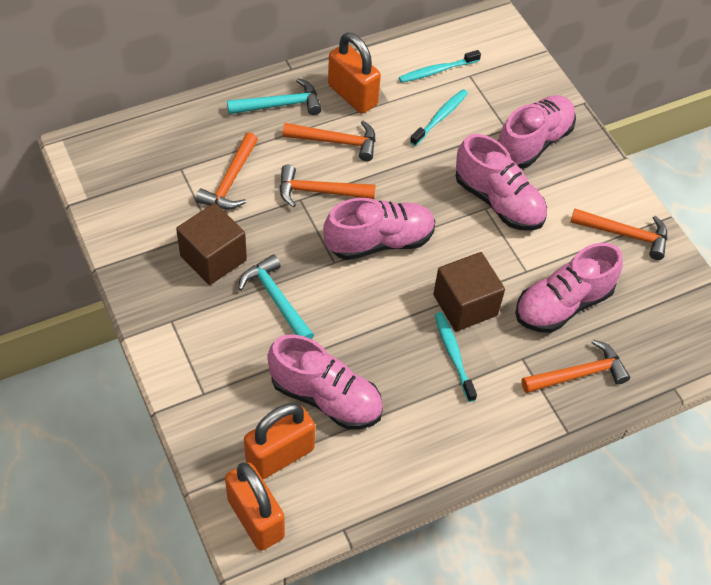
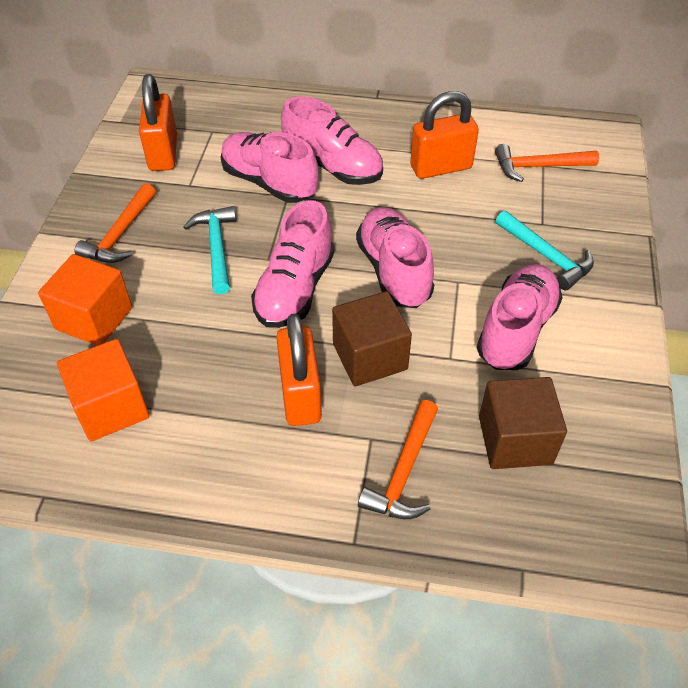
orange cube: none = 0 -> [38,254,132,346] [57,339,150,441] = 2
orange hammer: [196,132,258,209] [280,165,376,207] [283,121,375,161] [521,340,630,393] [570,208,667,260] = 5 -> [75,183,156,263] [358,400,438,519] [495,144,599,182] = 3
turquoise toothbrush: [399,50,481,83] [410,89,468,146] [435,312,477,402] = 3 -> none = 0

